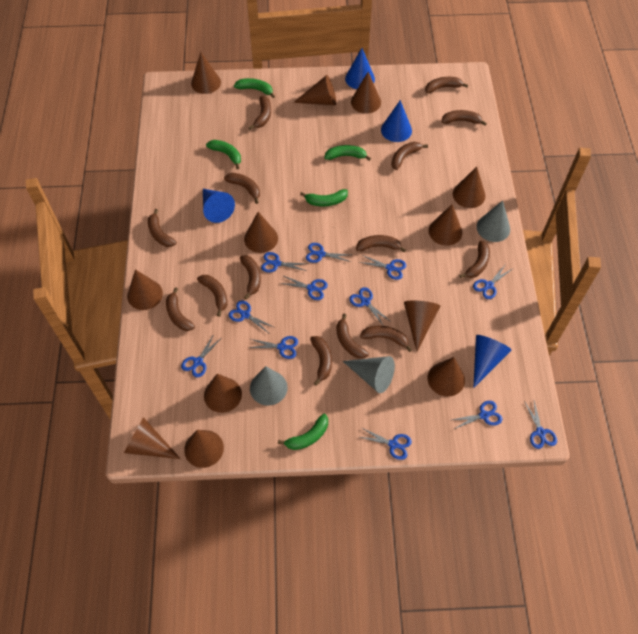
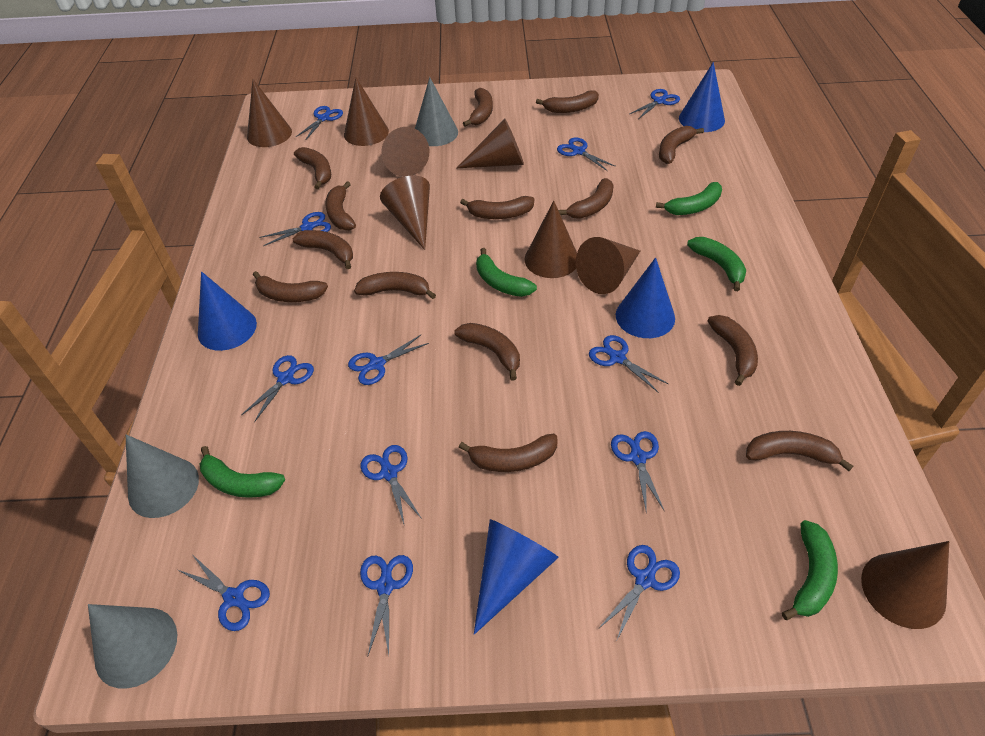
brown cone: [124,417,181,459] [127,269,163,310] [184,430,224,468] [191,52,221,94] [204,374,242,413] [244,212,278,253] [293,75,336,106] [351,72,381,114] [404,300,440,351] [427,357,465,397] [429,204,462,246] [453,166,486,208] = 12 -> [247,79,292,147] [344,78,389,146] [380,175,430,250] [382,127,429,177] [457,119,524,168] [525,200,577,278] [576,237,640,294] [861,541,949,629] = 8

